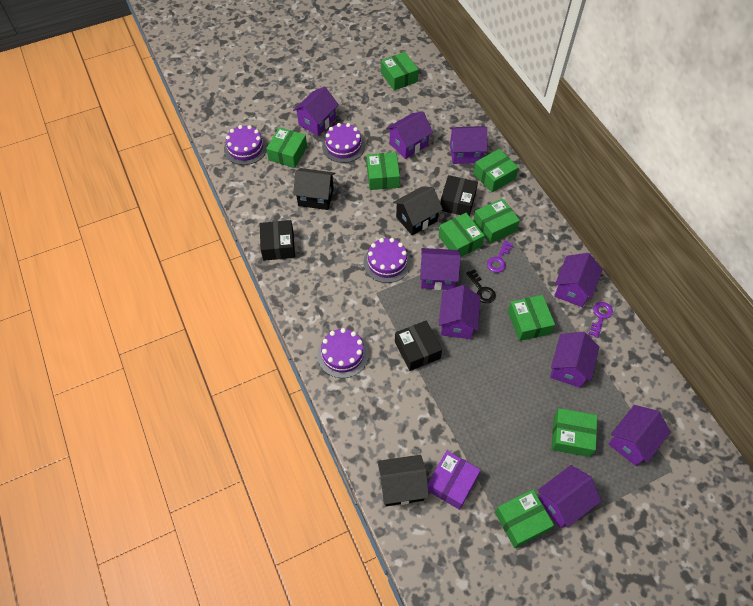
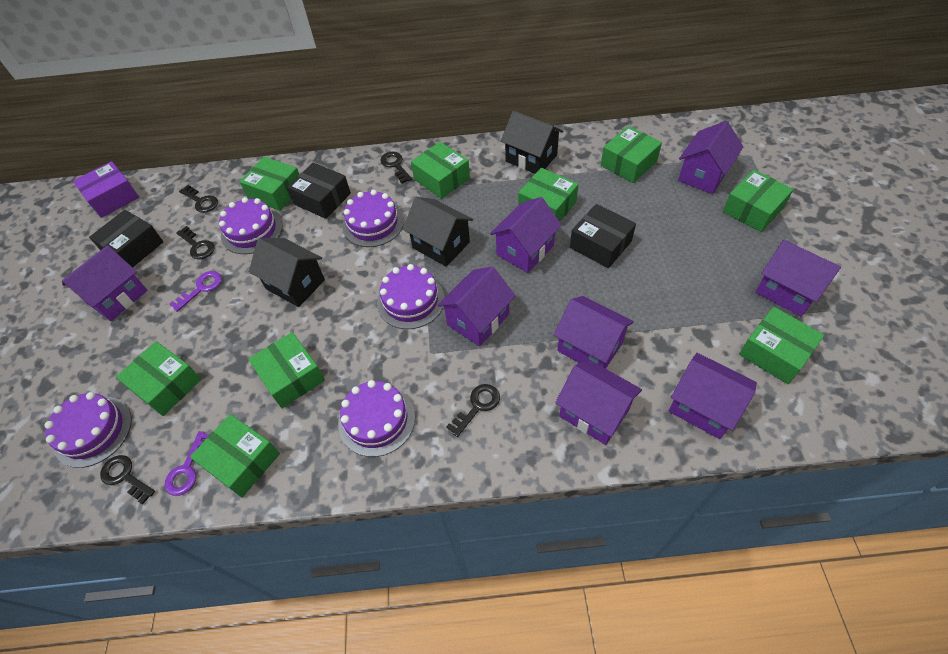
black key: [466,269,496,303] = 1 -> [100,455,155,505] [176,226,215,259] [179,185,218,213] [380,151,412,184] [446,384,500,437] = 5
purple cake: [224,125,267,165] [317,328,369,378] [322,123,365,163] [363,238,411,283] = 4 -> [44,392,132,468] [219,197,283,254] [338,380,415,457] [342,190,404,247] [377,264,445,329] = 5
purple house: [293,86,339,136] [386,111,433,159] [420,248,461,290] [439,285,481,339] [450,126,487,164] [538,465,601,528] [550,331,599,388] [554,253,603,307] [608,405,671,466] = 9 -> [62,245,148,321] [438,266,516,346] [490,197,562,273] [554,296,634,369] [555,359,642,445] [669,353,757,439] [678,121,743,194] [755,240,841,317] = 8

